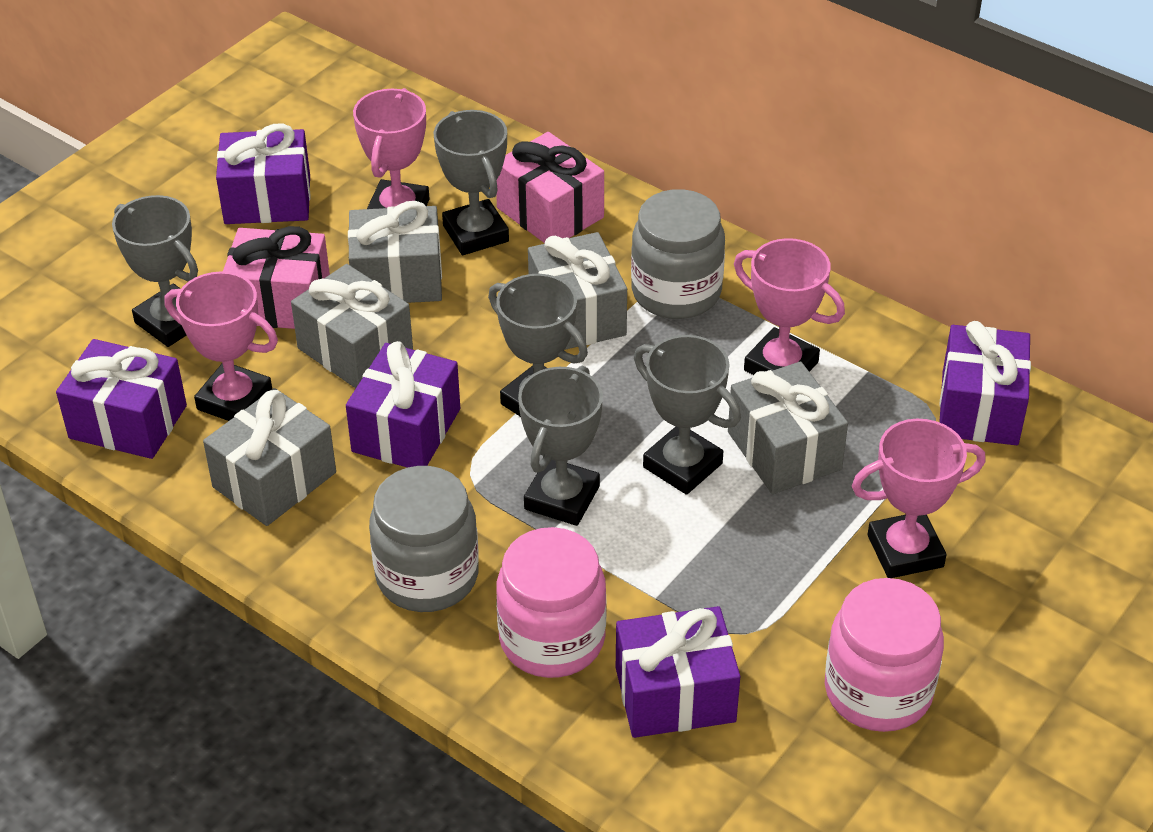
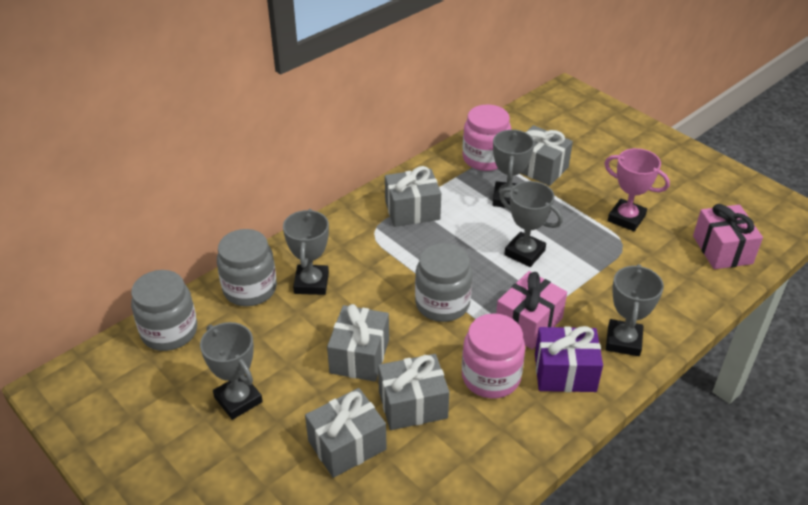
grey jar: [369,466,479,612] [631,189,725,319] = 2 -> [131,270,197,351] [217,229,277,306] [415,243,472,322] = 3
pink trophy: [165,271,278,421] [353,88,429,209] [734,238,845,375] [852,419,986,578] = 4 -> [604,148,670,231] = 1
purple gift: [56,339,187,459] [216,123,311,224] [346,341,460,468] [616,606,740,738] [939,321,1031,445] = 5 -> [535,326,603,392] = 1

